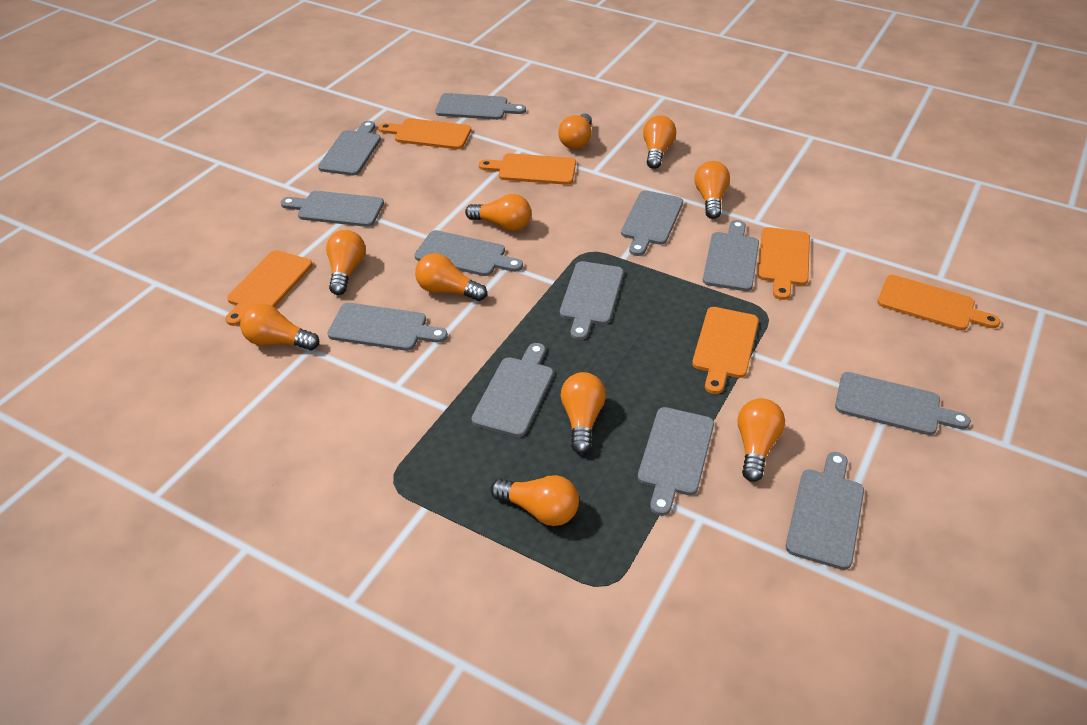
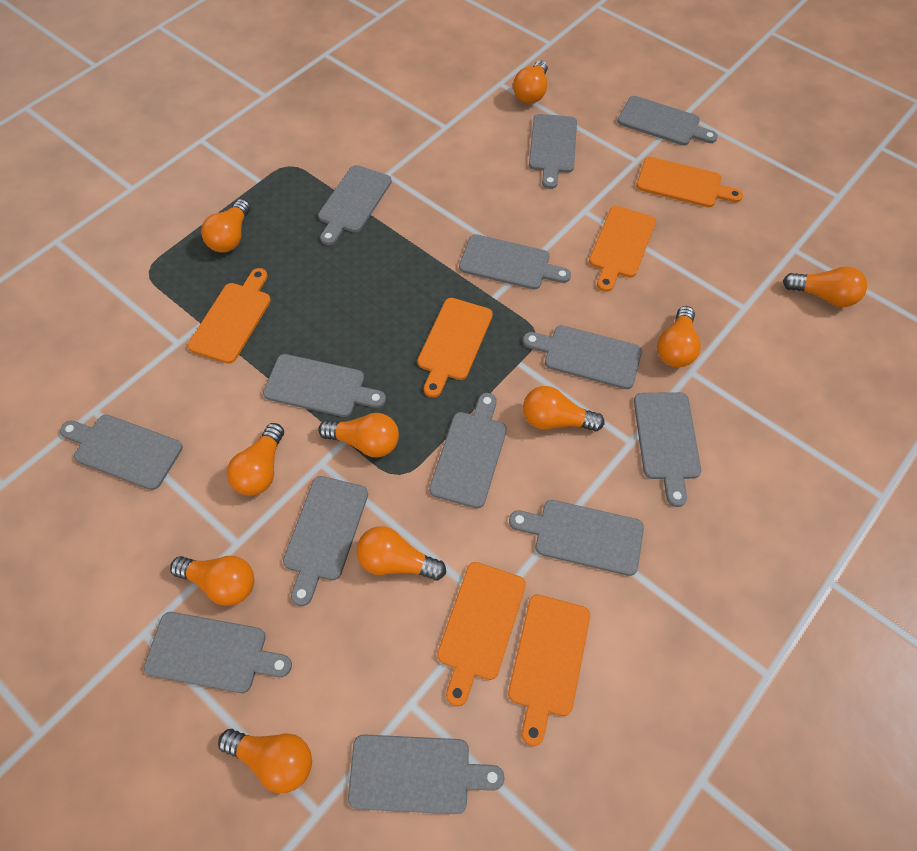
grey cutting board: [280,191,384,227] [318,121,381,176] [327,303,448,351] [414,230,523,276] [436,93,526,120] [471,343,554,437] [560,261,624,340] [621,190,683,256] [638,407,714,516] [703,220,759,291] [786,452,864,570] [835,372,971,435] = 12 -> [60,415,183,490] [144,612,292,693] [263,354,386,417] [283,476,368,606] [318,165,392,245] [348,734,505,814] [429,393,507,508] [459,234,571,290] [509,500,644,576] [523,325,642,389] [529,114,577,189] [617,96,718,146] [634,392,701,507] = 13

